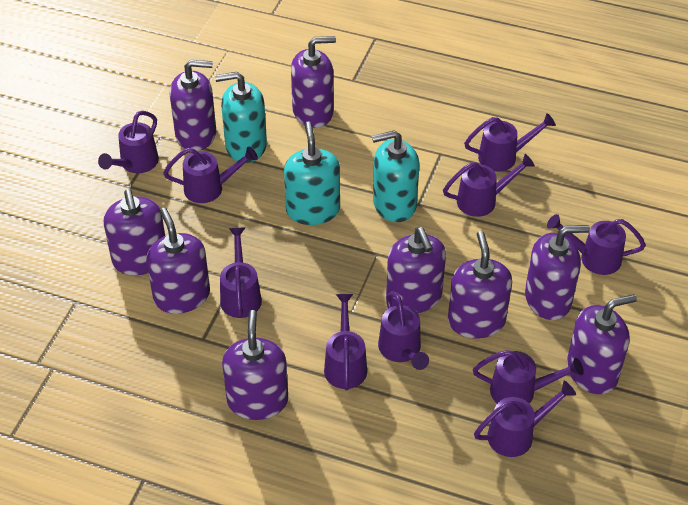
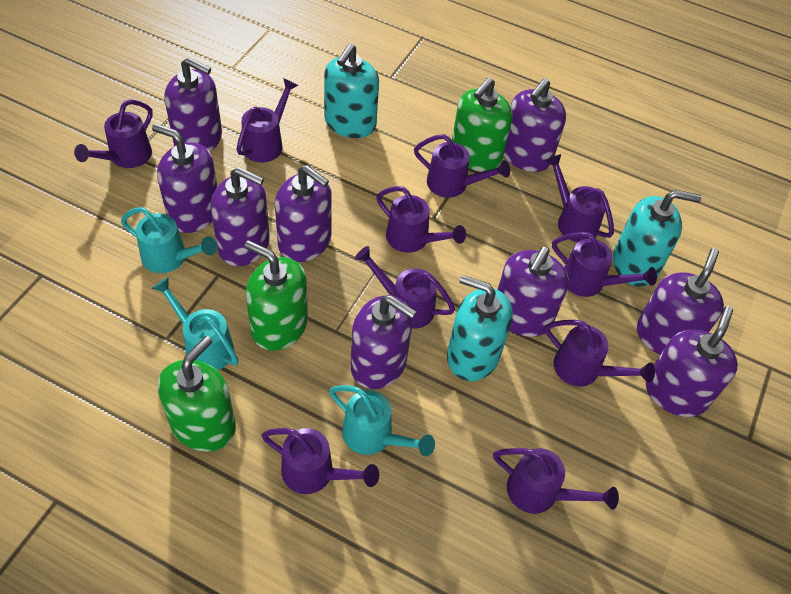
green soap dispenser: none = 0 -> [158,336,236,452] [244,241,308,351] [452,77,513,172] = 3
turquoise watering can: none = 0 -> [121,207,217,273] [152,277,239,370] [329,385,435,456] = 3

